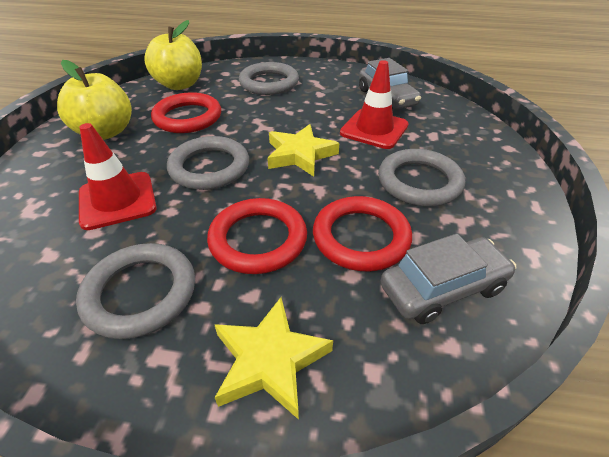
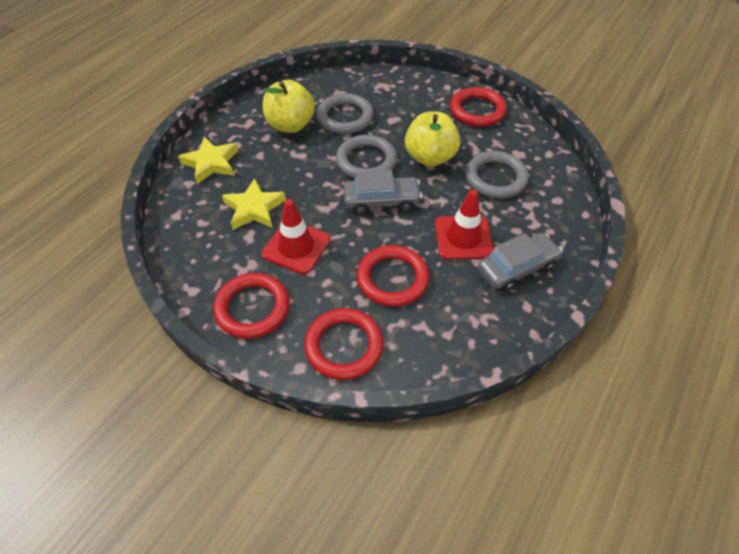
grey ring: [76,243,195,339] [167,136,249,190] [239,62,299,95] [378,149,465,206] = 4 -> [317,93,374,134] [336,135,397,178] [465,151,529,198] = 3
red ring: [151,92,221,133] [207,198,307,274] [313,196,412,271] = 3 -> [213,273,290,339] [304,308,383,380] [357,245,429,307] [450,87,507,127] = 4

